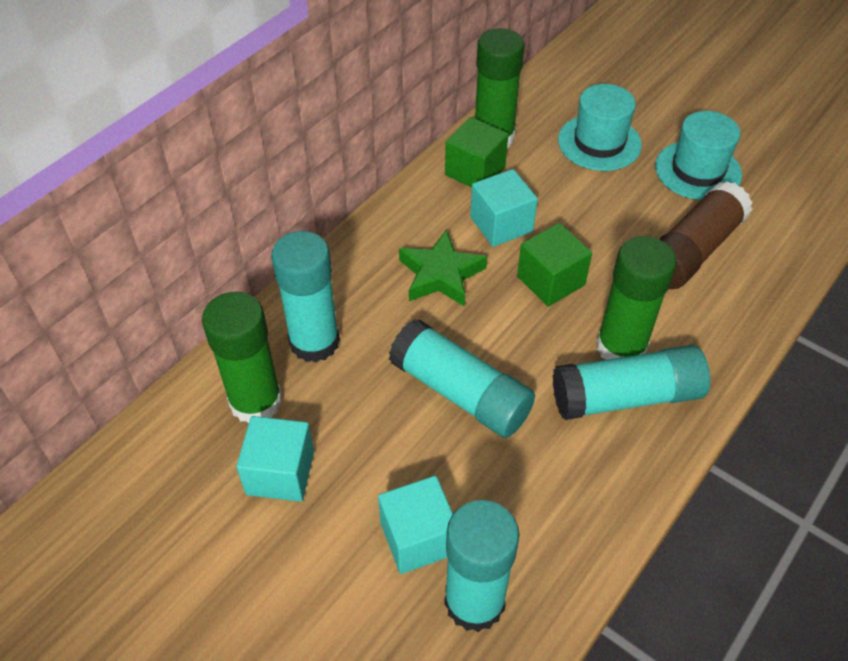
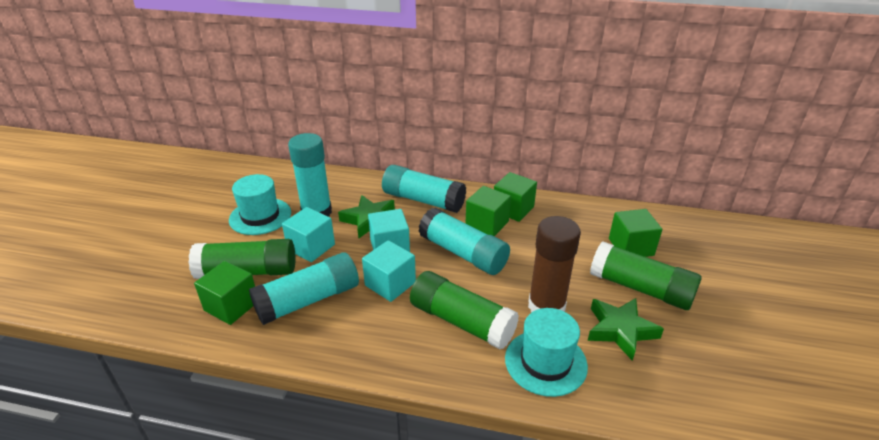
green cube: [445,117,508,188] [517,223,592,307] = 2 -> [194,261,255,325] [466,186,511,236] [494,172,537,222] [609,209,662,257] = 4
green star: [399,229,487,307] = 1 -> [338,195,395,239] [588,298,664,361] = 2

